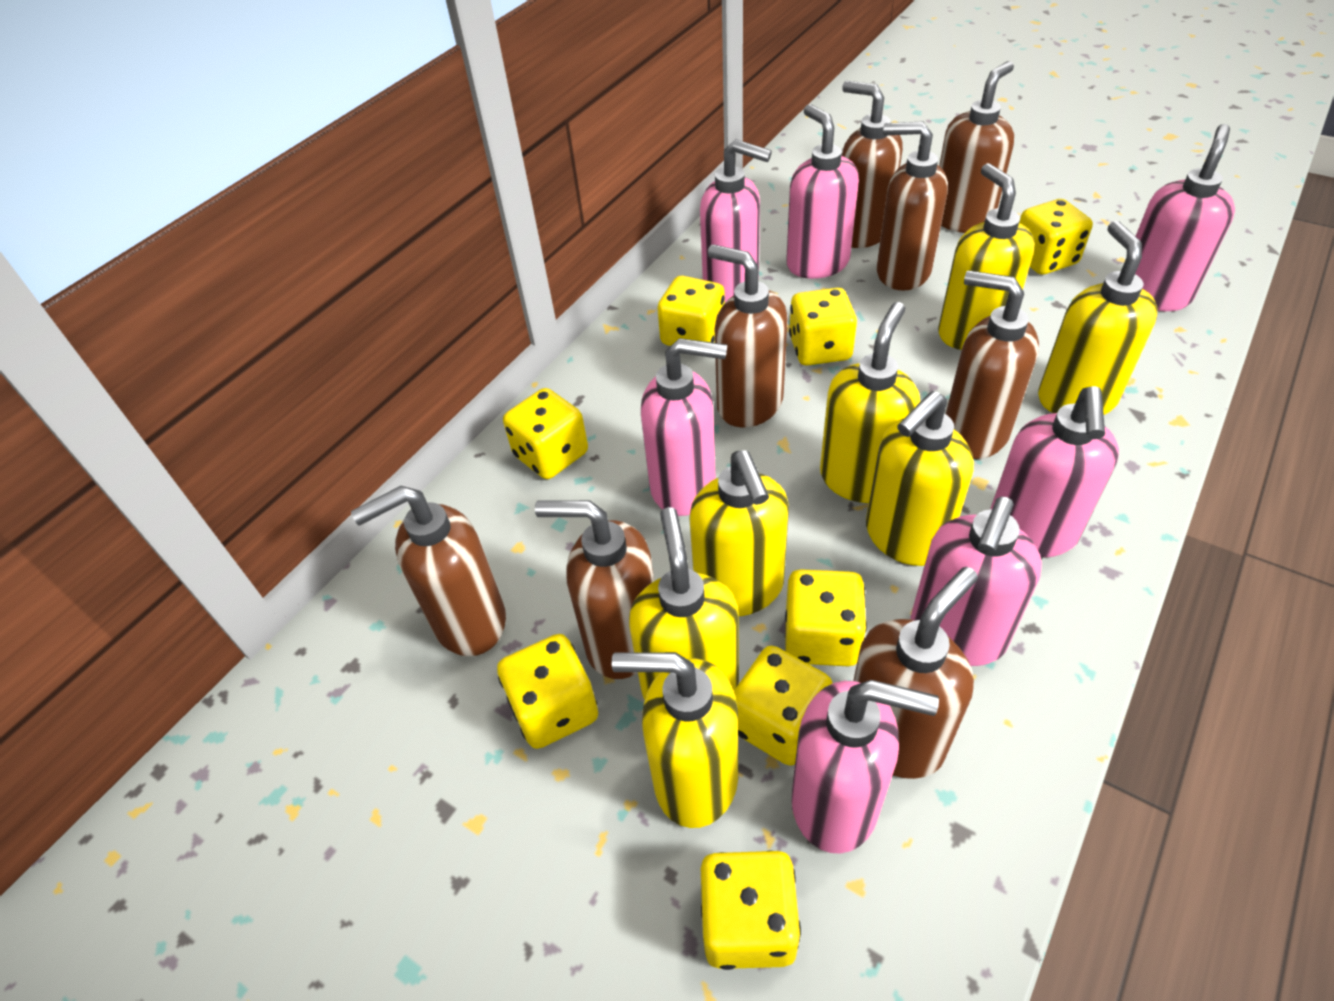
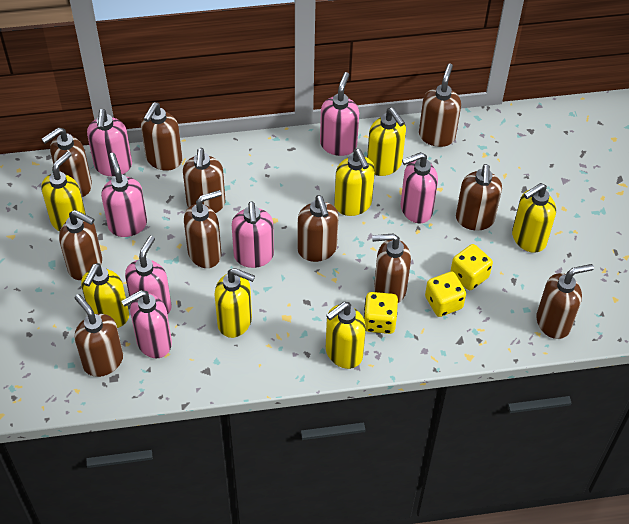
brown soap dispenser: [351,486,506,656] [535,500,654,679] [708,244,788,428] [842,81,903,248] [853,567,978,779] [876,122,948,291] [939,61,1014,233] [946,270,1039,459] = 8 -> [42,127,92,197] [59,210,102,280] [75,294,123,377] [141,102,182,171] [183,148,226,213] [184,190,222,268] [298,195,339,262] [372,233,411,303] [419,63,461,147] [456,164,502,230] [536,264,594,339] = 11
yellow dice: [497,634,598,749] [503,388,588,479] [657,276,725,346] [701,850,801,970] [734,645,832,766] [785,569,867,666] [789,288,857,366] [1019,199,1093,275] = 8 -> [364,292,398,334] [425,272,466,317] [450,244,493,290] = 3

